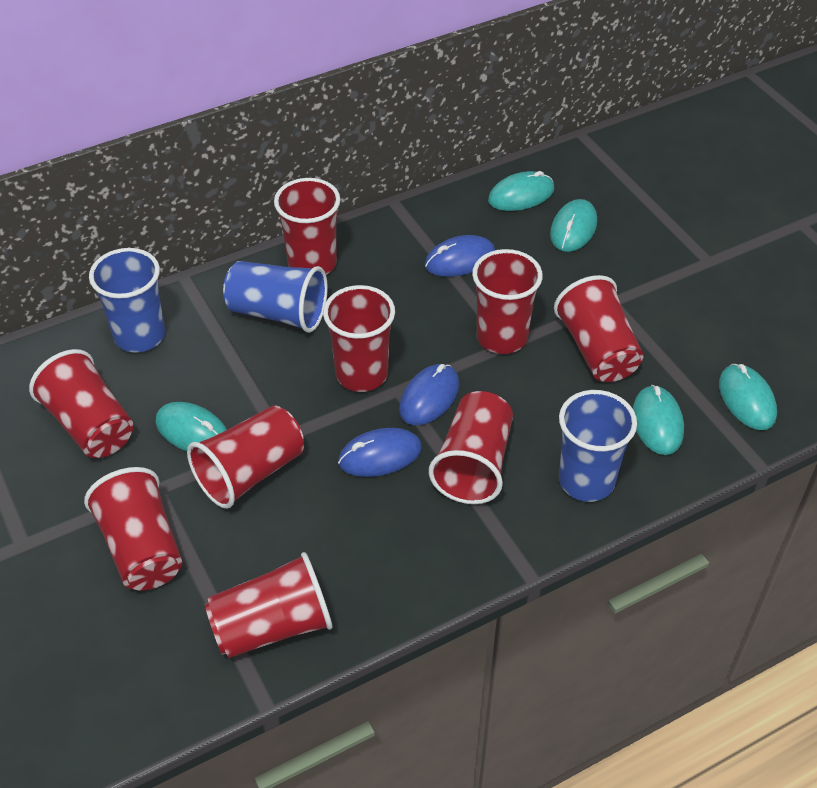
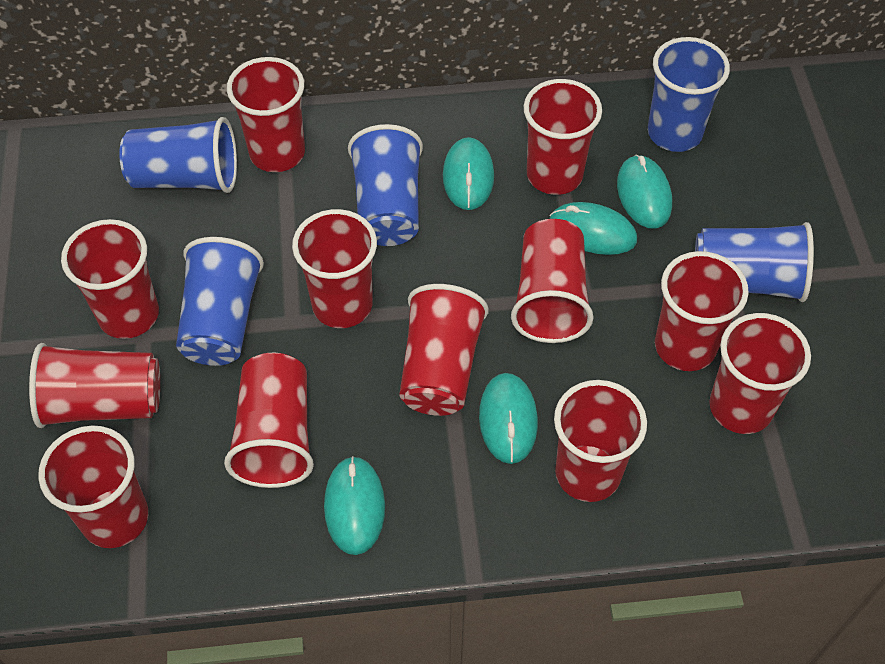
blue cup: [89,248,165,353] [223,261,328,333] [559,390,637,502] = 3 -> [119,117,237,193] [176,237,264,366] [348,124,423,246] [648,37,730,152] [695,222,814,302] = 5
blue mouse: [338,428,422,477] [399,364,459,425] [424,235,495,277] = 3 -> none = 0
red cup: [29,349,134,458] [84,467,182,590] [187,405,304,509] [205,552,332,658] [274,178,341,275] [323,285,395,392] [429,391,513,504] [472,249,543,354] [554,275,643,382] = 9 -> [29,343,160,428] [38,425,148,548] [61,219,159,339] [224,353,314,488] [227,57,305,172] [292,209,377,328] [399,284,489,416] [511,219,594,343] [524,79,602,195] [554,380,647,502] [655,251,749,371] [709,313,811,434] = 12

